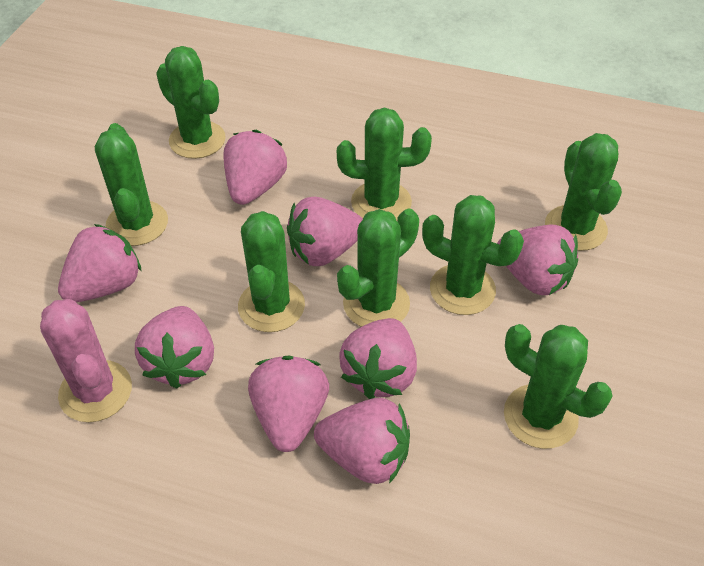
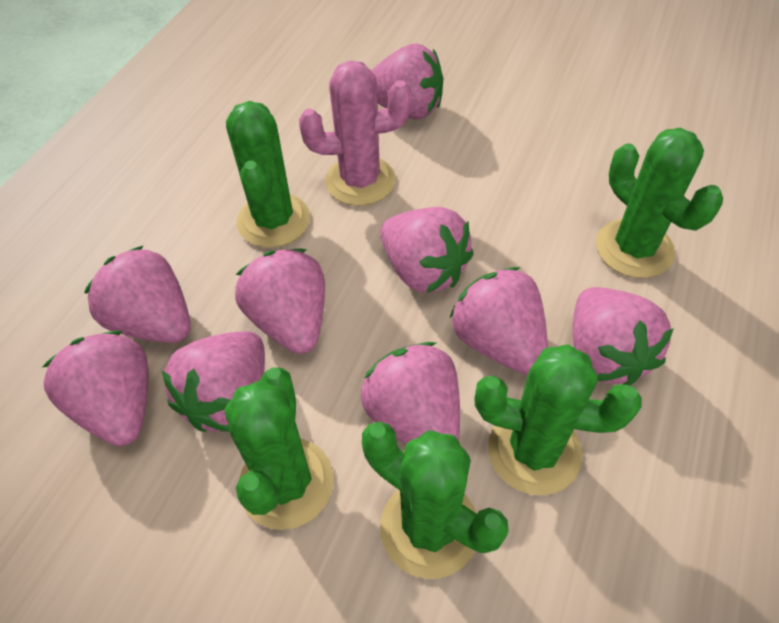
green cactus: [95,123,168,246] [156,46,226,159] [238,211,305,332] [337,107,432,221] [337,208,419,327] [422,195,524,315] [504,324,612,449] [545,133,622,251] = 8 -> [225,368,334,530] [226,101,310,248] [362,422,509,579] [475,345,642,495] [596,128,723,278] = 5
pink strawberry: [58,224,142,302] [135,306,214,389] [223,130,287,205] [248,355,329,452] [287,197,363,266] [314,398,410,484] [339,318,417,399] [497,225,578,295] = 8 -> [42,331,149,446] [84,245,191,343] [161,331,265,432] [235,249,325,354] [361,342,460,445] [371,43,443,119] [380,207,473,293] [450,267,548,375] [573,287,674,385] = 9

